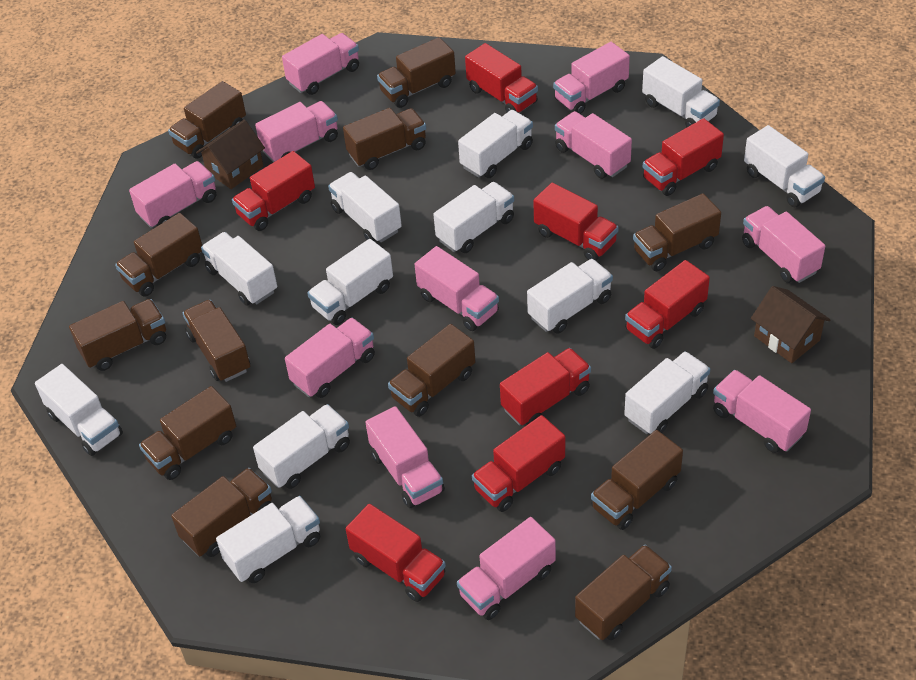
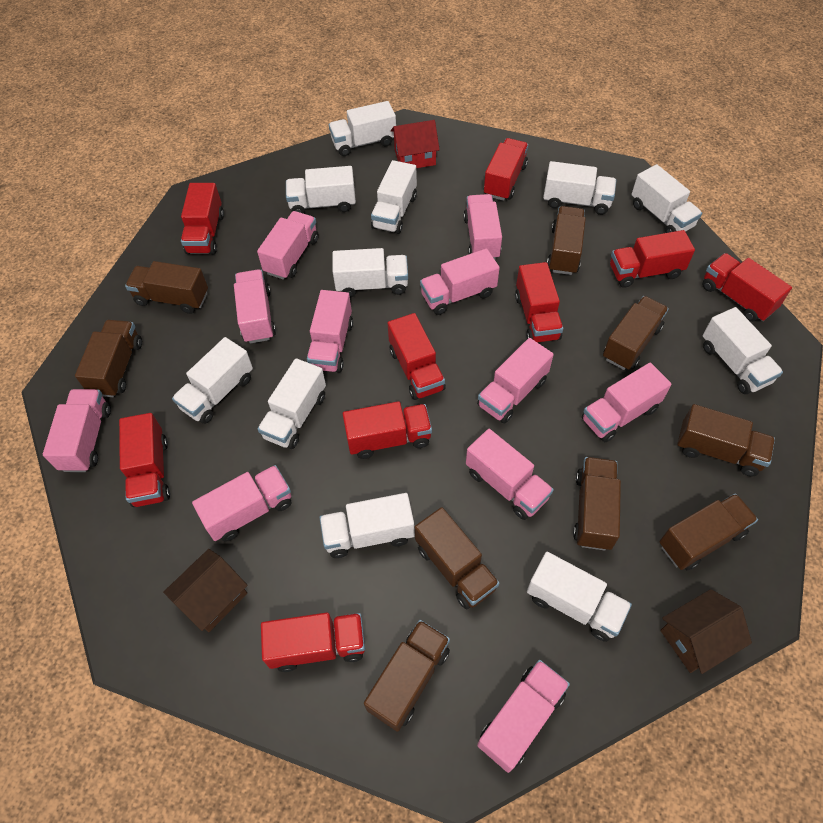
brown truck: [69,299,166,371] [115,213,202,297] [139,386,236,480] [168,81,246,159] [171,468,272,557] [183,300,250,382] [343,108,426,170] [377,37,456,108] [388,324,476,417] [575,545,672,640] [591,430,683,530] [633,193,721,271] = 12 -> [75,320,142,397] [125,261,208,314] [364,620,450,732] [415,507,499,610] [547,206,586,275] [573,457,621,551] [603,296,669,370] [659,494,758,570] [677,404,775,476] = 9
red house: none = 0 -> [391,120,440,168] = 1
red truck: [232,151,315,231] [345,504,446,602] [465,43,538,113] [472,415,565,512] [500,348,591,426] [533,183,619,261] [625,260,710,349] [643,118,724,196] = 8 -> [119,413,170,507] [181,183,224,254] [261,613,365,672] [343,401,432,459] [388,313,446,400] [484,138,528,201] [515,262,563,343] [610,230,695,288] [702,253,792,322] = 9
white truck: [35,364,123,456] [201,232,277,305] [216,496,320,583] [253,404,350,489] [307,239,393,325] [328,172,402,242] [433,182,514,253] [458,110,533,178] [527,259,613,334] [624,351,710,434] [642,56,720,127] [744,125,825,207] = 12 -> [172,337,253,424] [258,358,326,449] [286,166,356,214] [319,493,415,558] [329,101,396,156] [332,248,408,298] [371,160,417,234] [527,552,632,642] [543,161,616,215] [631,164,702,233] [703,307,783,394] = 11

